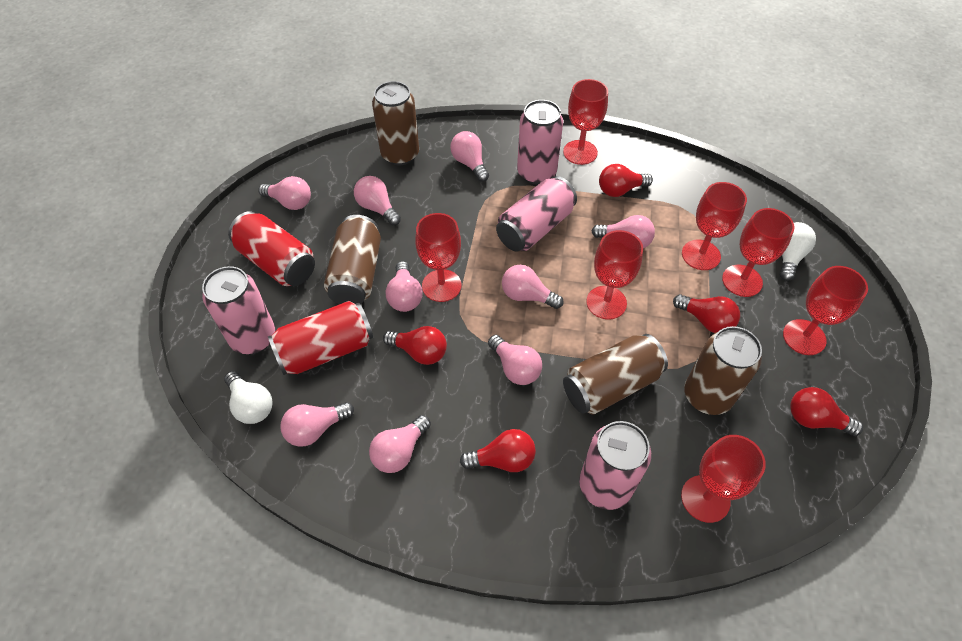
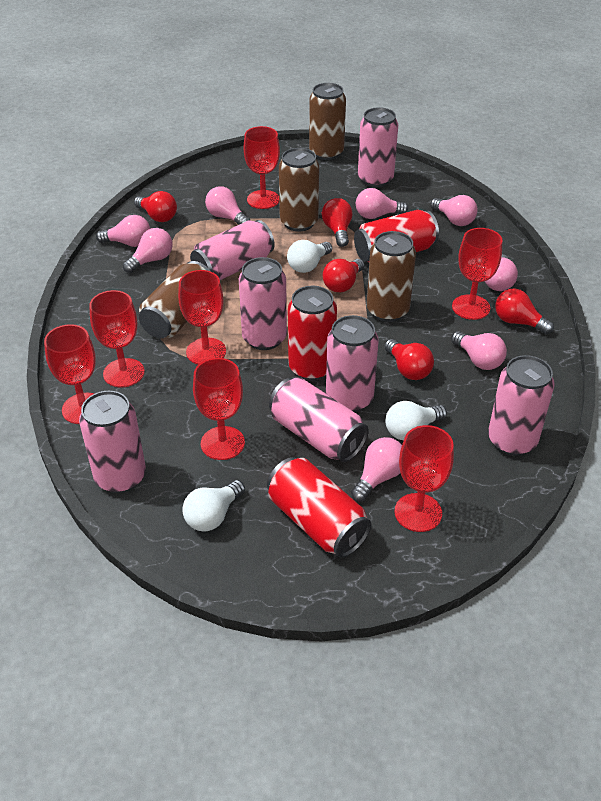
pink can: [202,266,275,354] [496,176,577,251] [517,100,563,185] [579,421,651,510] = 4 -> [79,391,146,493] [190,220,274,280] [239,257,287,350] [269,377,369,462] [326,315,379,412] [358,107,398,187] [488,355,555,456] = 7
pink light bulb: [258,176,311,210] [280,402,354,446] [354,176,401,225] [369,415,431,473] [386,261,422,312] [450,131,489,182] [488,335,542,385] [502,265,564,309] [592,215,655,248] = 9 -> [96,215,150,247] [123,228,173,273] [205,186,250,224] [351,437,402,502] [356,188,408,219] [431,195,477,226] [451,331,507,370] [485,254,518,291] = 8
red can: [228,211,315,286] [268,301,373,375] = 2 -> [267,457,372,558] [288,286,337,381] [354,210,439,263] = 3
white light bulb: [224,371,273,424] [780,222,816,281] = 2 -> [182,480,245,532] [287,240,332,273] [386,401,447,440] = 3

